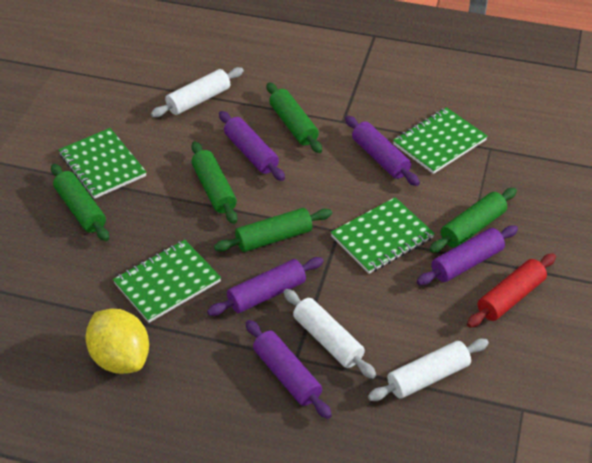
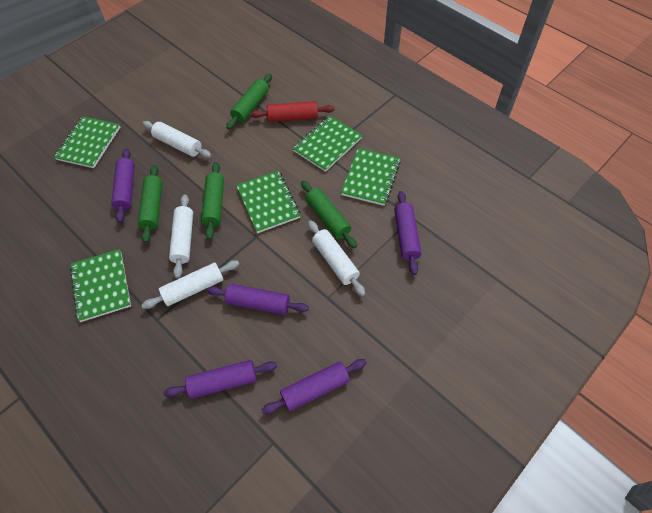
green notebook: [59,128,147,199] [113,240,221,323] [331,197,435,274] [393,107,488,174] = 4 -> [54,116,120,168] [70,249,131,322] [236,171,301,233] [293,116,362,172] [341,148,401,206] = 5
green rolling pin: [51,164,109,241] [191,141,238,224] [214,208,332,252] [267,82,322,153] [429,188,517,253] = 5 -> [138,165,162,243] [201,162,224,240] [226,74,272,129] [301,181,357,248] = 4
white rolling pin: [151,67,244,117] [284,289,376,379] [368,339,489,401] = 3 -> [141,260,239,309] [142,121,211,158] [169,194,193,278] [308,220,365,296] = 4
yellow lemon: [85,309,149,374] = 1 -> none = 0

